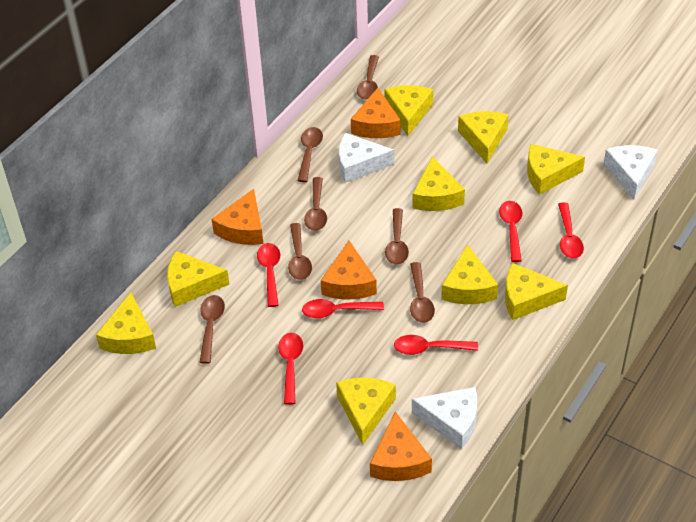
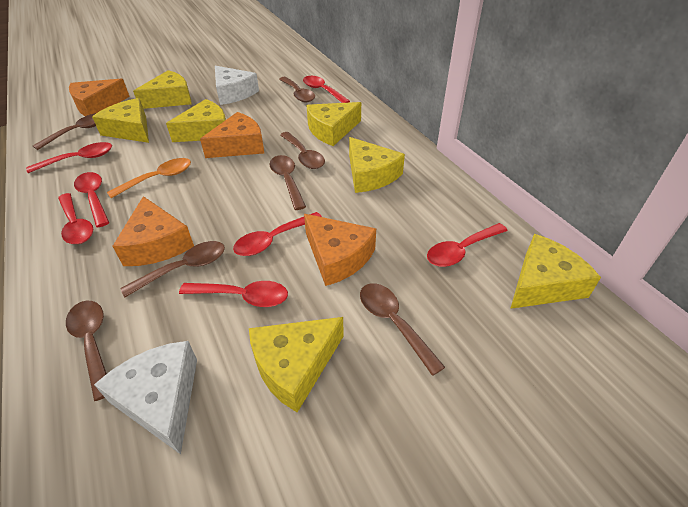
orange spoon: none = 0 -> [107,158,191,198] = 1
red spoon: [257,243,280,307] [278,333,303,405] [302,299,384,318] [394,335,478,355] [499,201,522,262] [558,202,584,259] = 6 -> [26,142,112,173] [58,193,93,244] [74,172,109,227] [179,281,288,307] [233,212,322,256] [303,76,350,103] [427,223,508,267] = 7
white cheese: [339,133,394,183] [412,387,477,449] [604,145,658,199] = 3 -> [94,341,197,454] [215,66,259,105] = 2
yellow cheese: [96,292,156,354] [167,251,229,307] [336,378,396,445] [384,85,433,136] [412,156,465,211] [441,244,498,304] [458,111,509,163] [505,263,568,320] [527,144,585,195] = 9 -> [92,98,149,143] [133,70,192,109] [166,99,226,142] [249,317,344,413] [306,102,361,146] [349,137,405,193] [510,234,601,309] = 7

